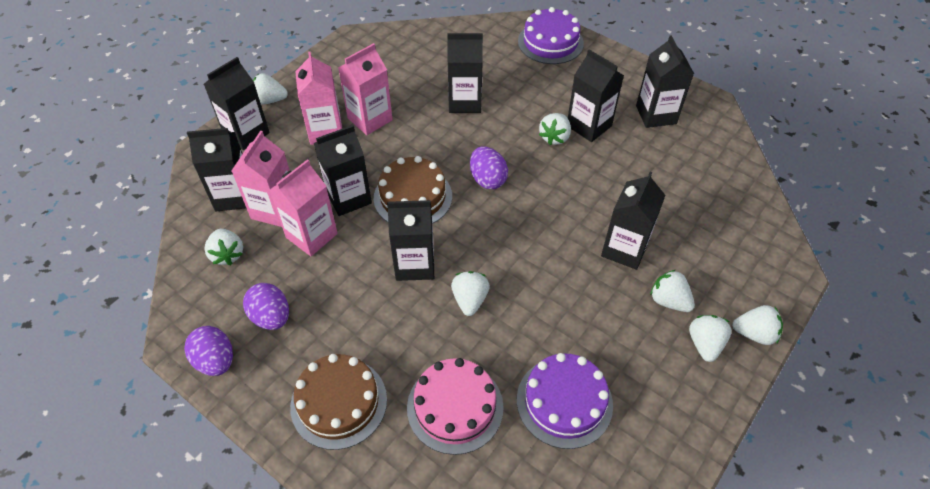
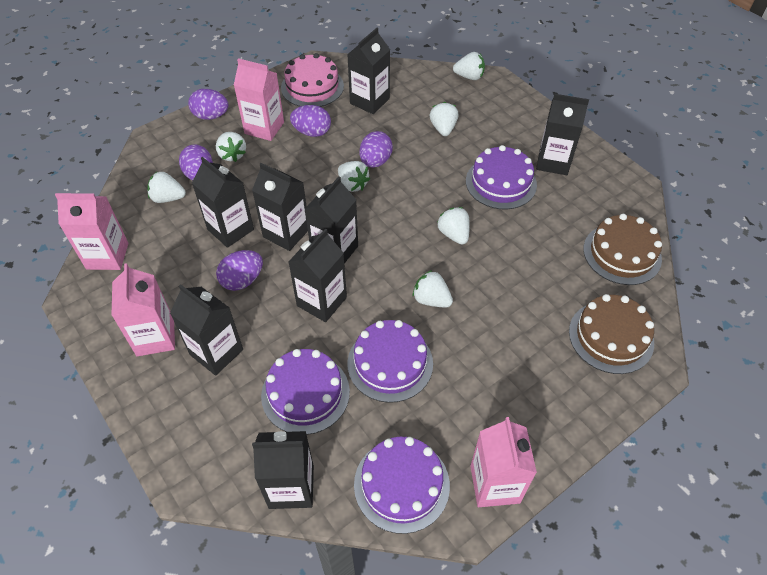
purple cake: [517,353,613,449] [518,7,584,64] = 2 -> [261,349,350,435] [347,320,433,403] [354,437,450,534] [466,145,537,210] = 4
purple egg: [184,326,233,376] [243,283,289,330] [470,146,508,189] = 3 -> [179,144,213,180] [188,89,228,120] [216,250,263,291] [290,105,331,137] [360,131,393,168] = 5

